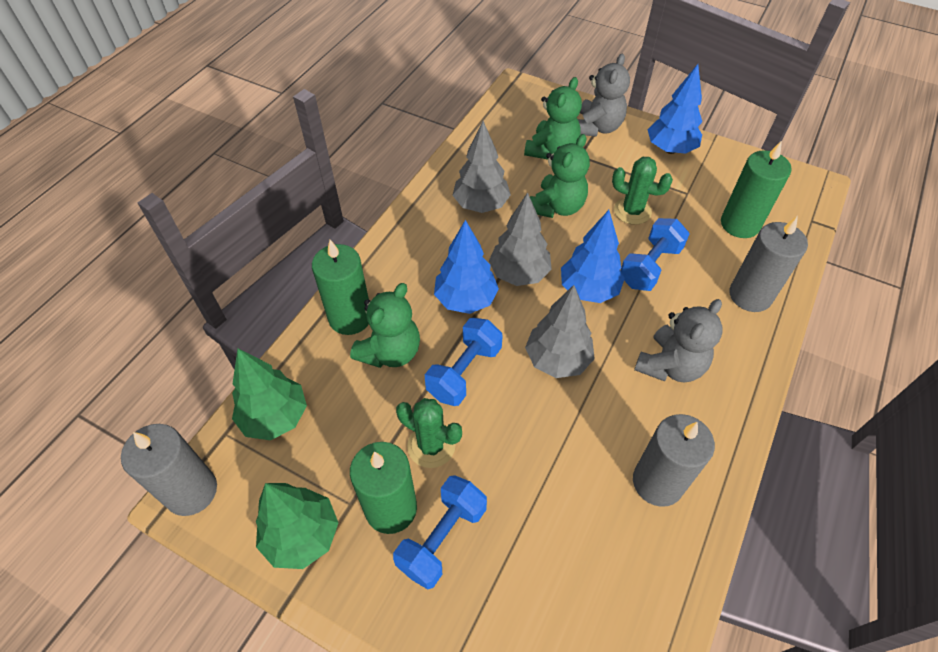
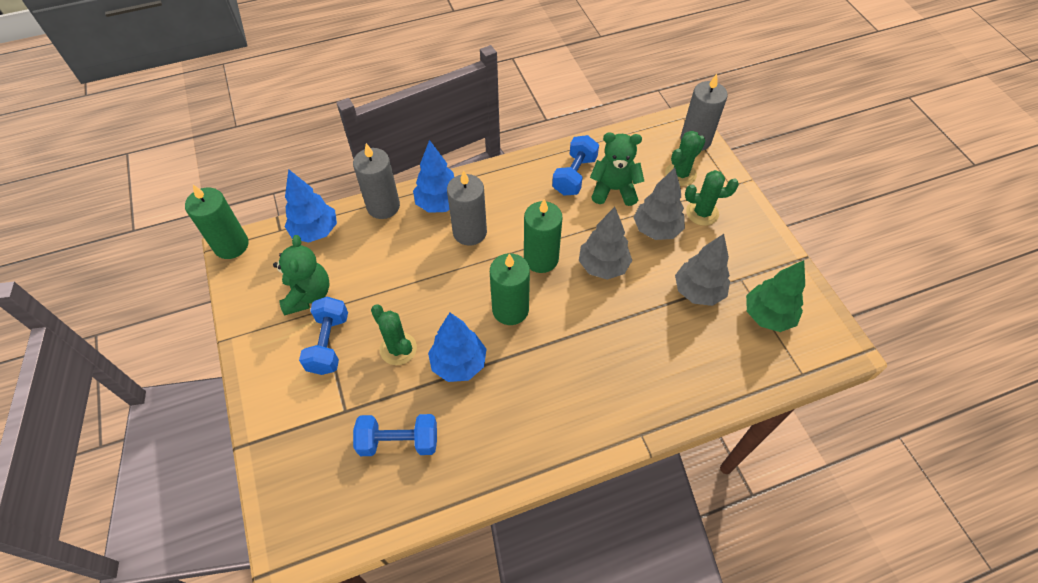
green cactus: [396,398,462,468] [612,157,673,225] = 2 -> [371,305,417,365] [665,131,705,186] [685,170,739,226] = 3
green teddy bear: [350,283,420,368] [524,77,582,159] [530,134,590,218] = 3 -> [273,235,330,315] [590,133,644,206] = 2
green tree: [232,348,307,440] [256,483,339,569] = 2 -> [746,260,805,332] = 1
grey teddy bear: [578,54,630,137] [634,299,722,382] = 2 -> none = 0

